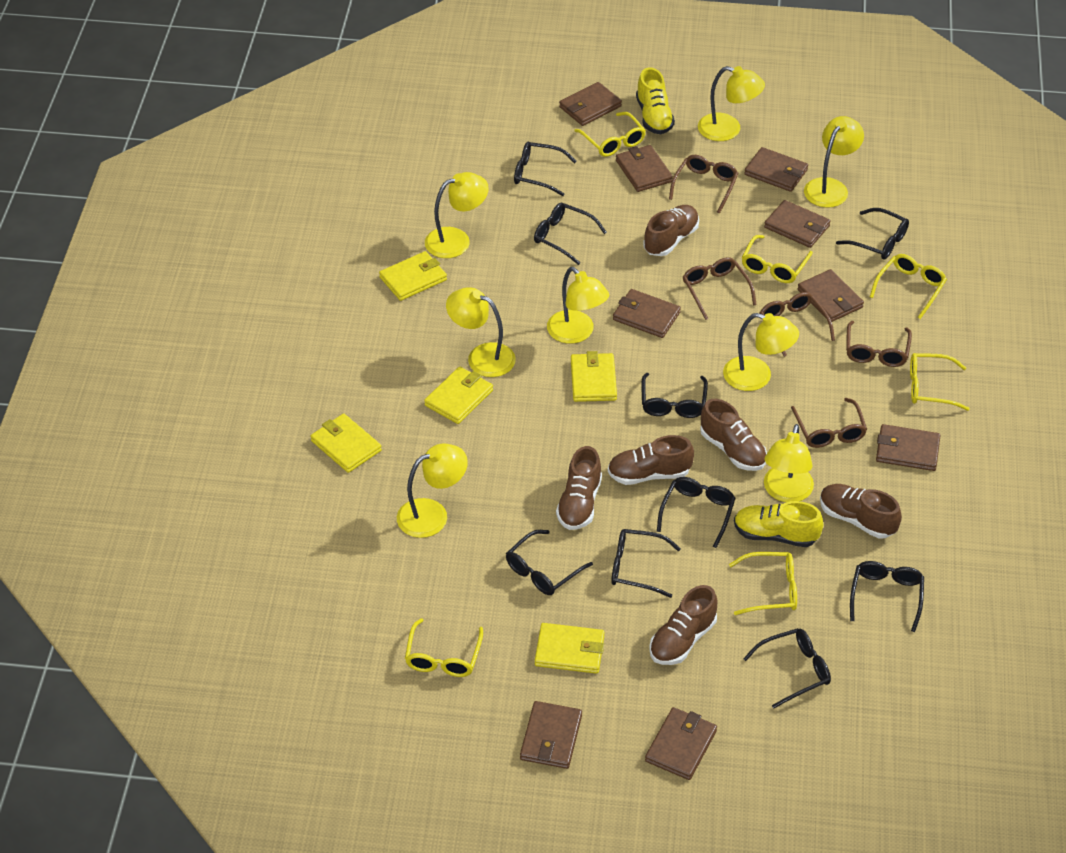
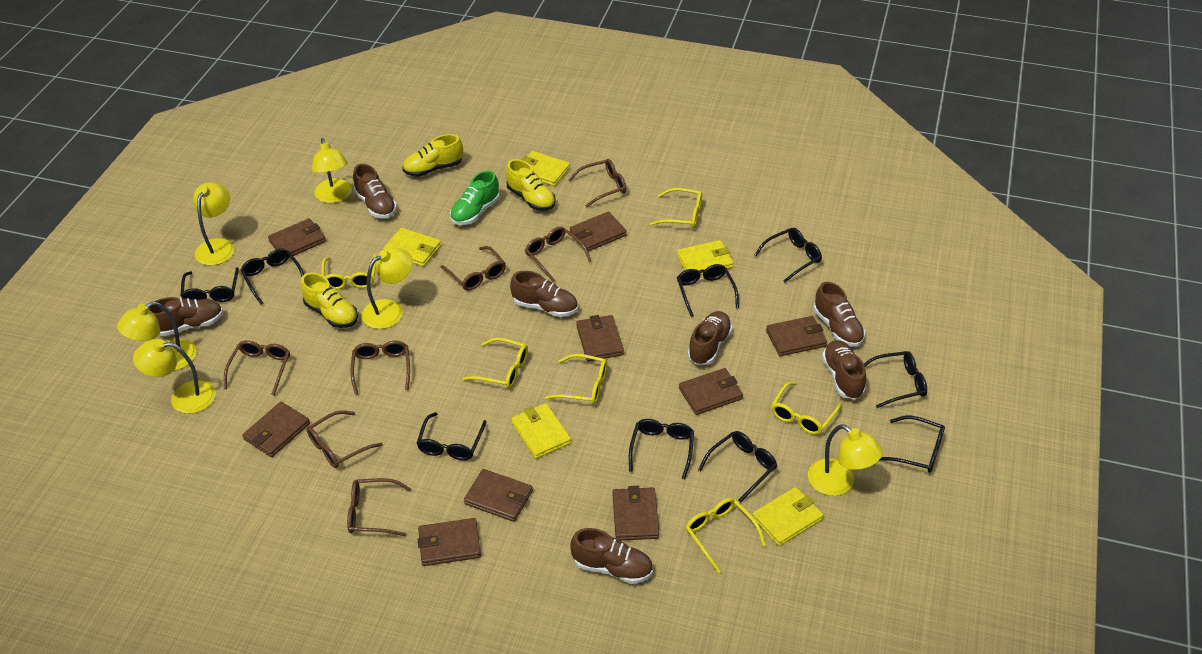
brown glasses: [669,155,739,213] [683,257,757,320] [759,292,835,357] [791,398,867,448] [846,321,912,367] = 5 -> [224,340,290,396] [307,410,383,468] [347,478,411,536] [350,341,410,395] [440,246,506,291] [525,226,591,282] [569,159,626,207] = 7
brown shoe: [556,446,602,530] [608,435,694,485] [643,205,699,256] [649,585,718,665] [700,399,767,471] [820,484,902,538] = 6 -> [148,297,223,336] [353,164,397,219] [510,271,578,317] [570,528,653,584] [688,311,733,365] [814,282,865,347] [822,340,866,399] = 7
green shoe: none = 0 -> [450,171,499,225] = 1
yellow lamp: [397,444,468,538] [425,172,489,258] [446,287,516,377] [547,267,609,344] [698,66,765,141] [723,313,799,391] [764,424,814,502] [804,116,864,208] = 8 -> [117,302,197,370] [133,339,216,414] [193,182,235,266] [312,138,352,203] [361,247,413,329] [808,424,883,496] = 6
yellow shoe: [636,68,675,134] [734,501,823,547] = 2 -> [300,273,358,328] [403,134,463,177] [506,159,556,211] = 3

